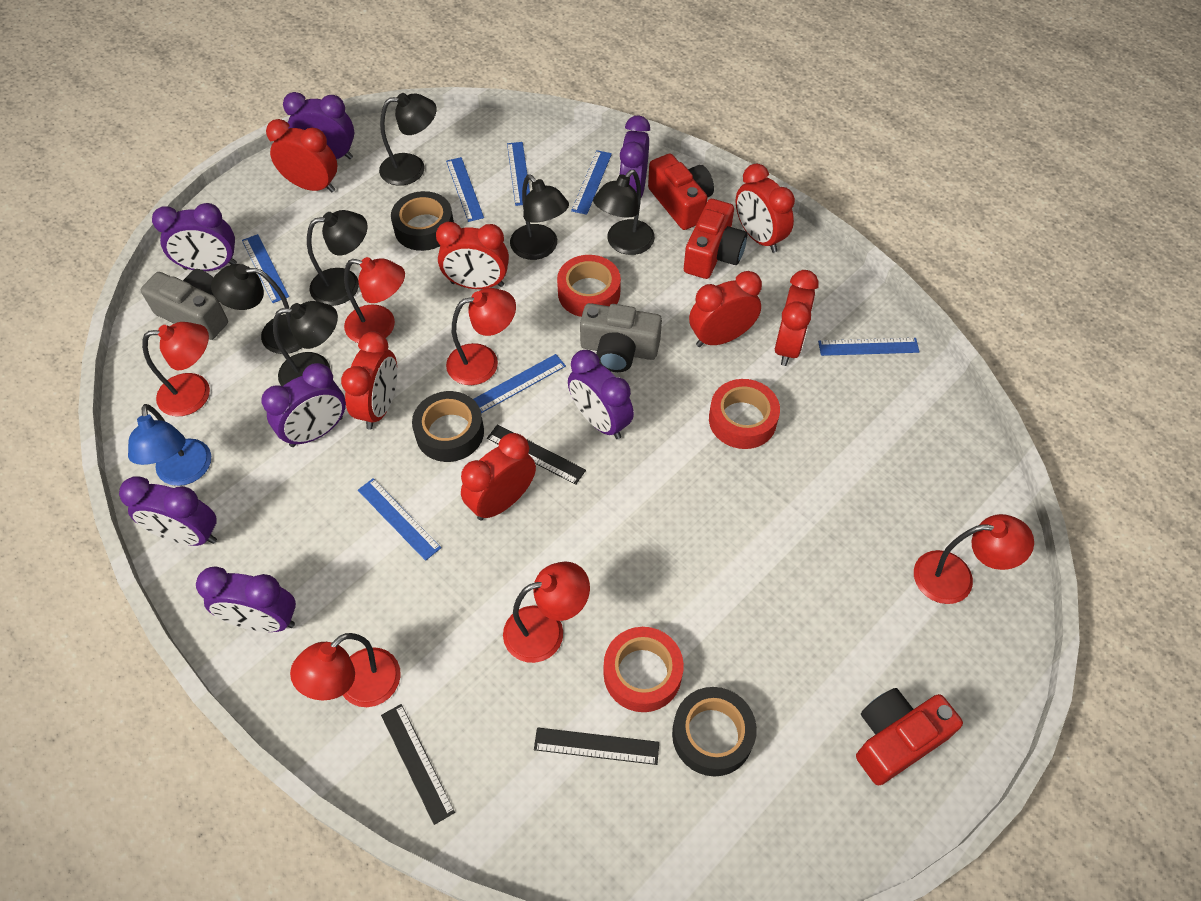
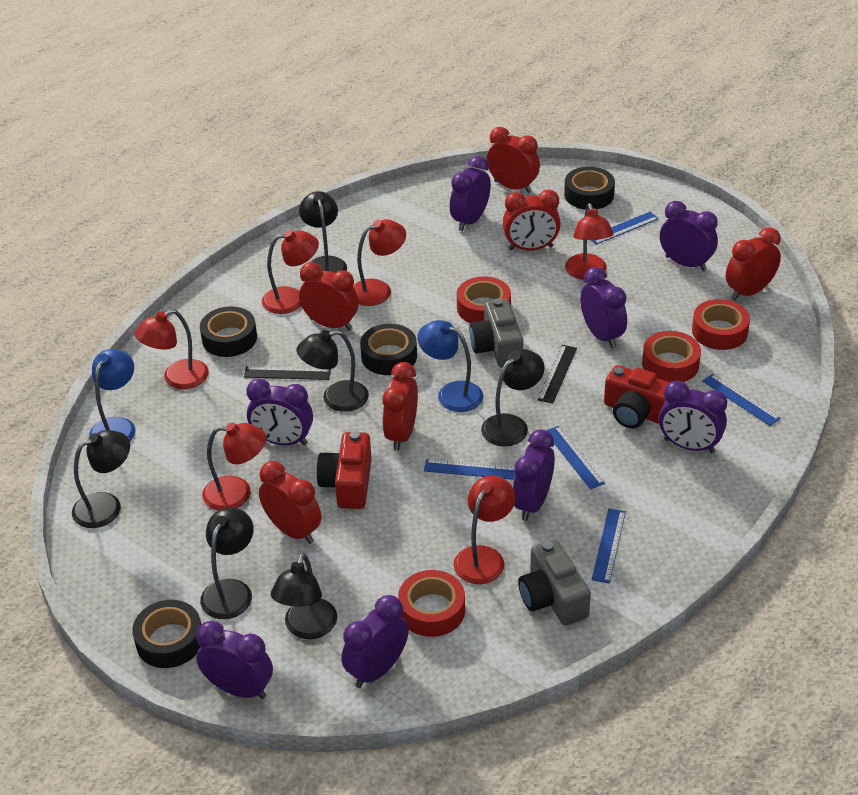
black ruler: [381,704,455,825] [487,424,586,485] [534,727,659,765] = 3 -> [244,366,331,380] [538,345,577,404] = 2
black tape: [391,191,454,251] [412,391,484,462] [672,687,757,776] = 3 -> [132,600,201,668] [200,306,257,357] [360,324,417,375] [564,167,615,210] = 4
blue lamp: [128,404,211,486] = 1 -> [89,349,136,441] [417,320,483,412] = 2
blue ruler: [242,234,289,303] [358,478,441,561] [446,157,484,222] [473,354,566,413] [507,142,530,206] [571,150,612,215] [818,338,919,356] = 7 -> [424,459,515,480] [546,426,605,490] [591,212,659,245] [592,508,626,583] [702,374,781,426] = 5
purple clock: [119,476,217,546] [152,203,237,271] [196,566,296,632] [261,363,346,447] [283,92,354,159] [568,350,634,439] [619,116,650,197] = 7 -> [196,621,273,699] [246,379,313,446] [342,595,409,688] [450,156,491,231] [513,429,555,521] [580,267,627,348] [659,381,727,453] [660,201,718,271] = 8
red camera: [648,154,714,230] [684,199,747,279] [856,688,963,785] = 3 -> [316,431,372,509] [604,365,670,428] = 2
red clock: [266,119,337,192] [341,331,397,429] [436,222,509,289] [461,433,536,520] [689,271,762,347] [736,164,795,253] [775,270,819,366] = 7 -> [259,461,321,544] [299,262,359,331] [382,362,418,451] [487,127,540,193] [503,190,561,250] [726,227,781,300] = 6
red tape: [557,255,621,317] [604,627,684,712] [709,379,780,449] = 3 -> [398,570,465,637] [457,276,511,323] [642,331,701,382] [692,299,750,350] = 4

